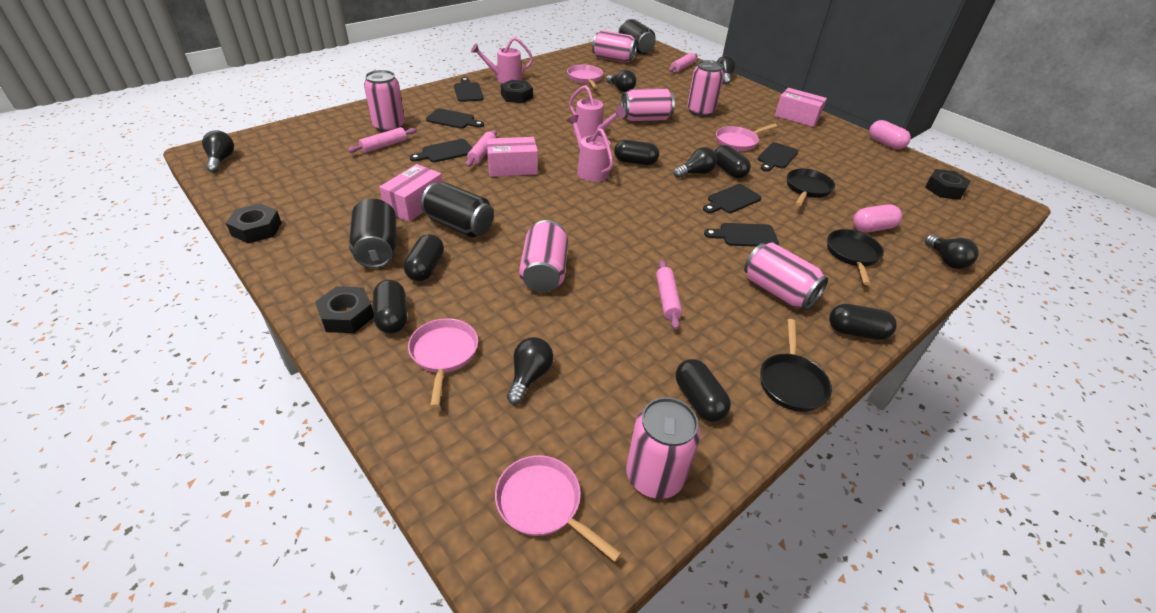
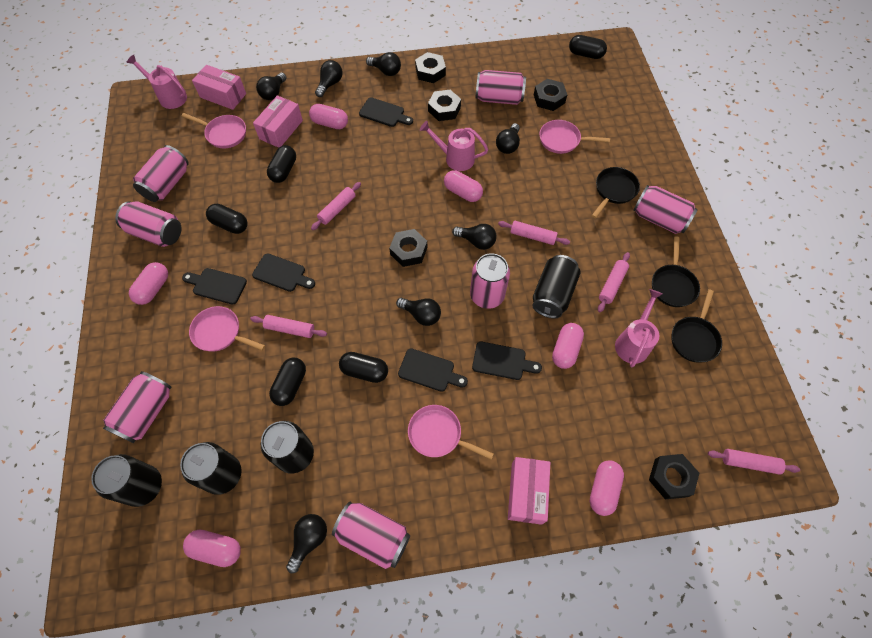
black can: [349,198,396,268] [421,183,494,237] [619,19,656,54] = 3 -> [91,454,162,507] [180,442,242,495] [261,421,314,474] [532,255,581,318] = 4
black capsule: [373,280,407,333] [404,234,444,281] [614,140,659,165] [676,359,731,422] [714,145,751,178] [829,304,897,340] = 6 -> [206,204,248,234] [267,145,296,183] [269,358,306,406] [339,352,388,383] [569,35,607,59] = 5
black cutting board: [410,139,472,163] [426,108,484,129] [454,77,484,102] [703,184,762,213] [704,223,779,247] [758,142,798,172] = 6 -> [182,268,247,305] [252,253,315,292] [359,97,413,127] [398,349,468,392] [472,342,542,380] = 5
black light bulb: [202,130,234,173] [507,337,553,405] [606,70,636,92] [674,147,717,178] [717,55,736,85] [925,235,979,269] = 6 -> [256,72,287,100] [286,514,327,573] [315,60,343,97] [366,52,401,76] [396,298,441,326] [452,224,497,250] [496,123,520,154] = 7
black nut: [226,203,282,244] [315,286,374,333] [501,80,533,103] [925,169,970,200] = 4 -> [389,229,427,267] [415,52,446,83] [428,90,461,121] [534,79,567,111] [649,454,699,499] = 5
pink capsule: [853,204,902,232] [869,120,911,149] = 2 -> [129,262,168,305] [183,530,241,567] [309,104,348,129] [444,170,483,202] [552,323,584,369] [590,460,624,516] = 6
pink rolling pin: [347,127,417,153] [466,130,497,167] [656,260,682,330] [669,53,698,72] = 4 -> [250,315,327,338] [311,182,361,230] [498,221,570,245] [598,252,630,312] [708,449,800,475] = 5

